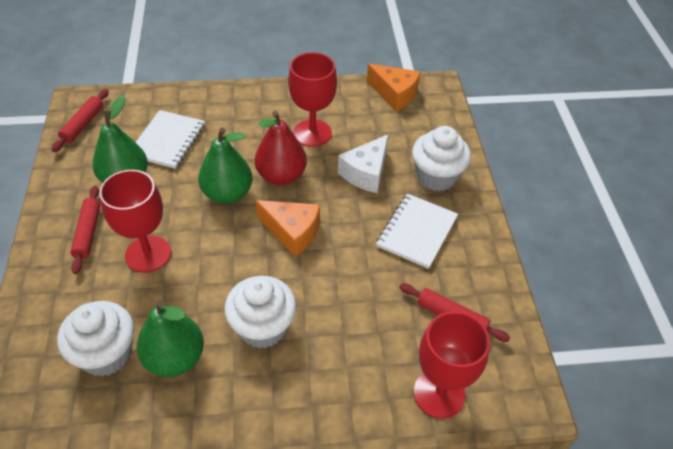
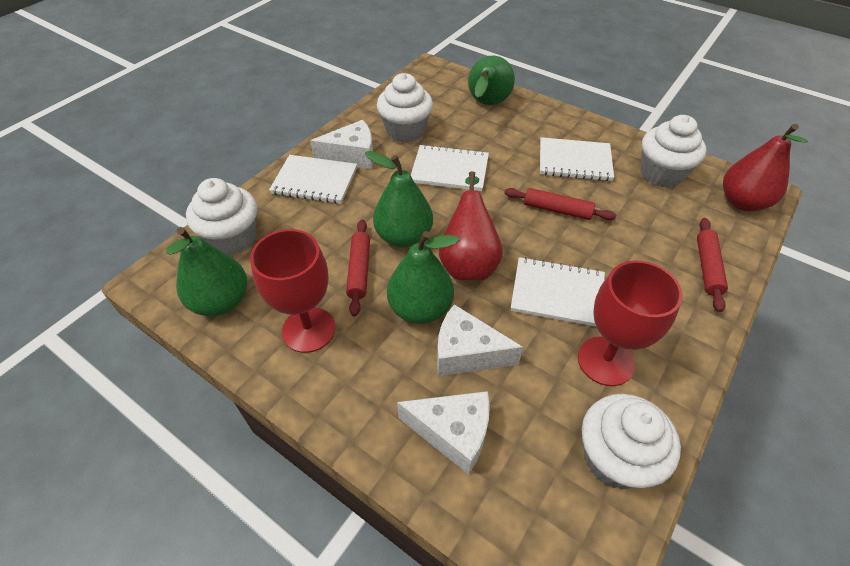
green pear: [92,95,148,183] [137,300,204,377] [198,128,252,204] = 3 -> [166,227,247,316] [365,151,433,248] [387,231,460,324] [468,55,515,105] = 4
orange cheese: [256,200,320,257] [367,64,420,111] = 2 -> none = 0
red goblet: [99,170,171,273] [288,52,337,147] [414,311,490,419] = 3 -> [250,229,336,353] [578,260,683,386] = 2
red pear: [255,111,307,185] = 1 -> [439,171,503,280] [723,124,808,212] = 2
white cheese: [338,135,388,193] = 1 -> [310,120,373,169] [397,391,490,475] [437,304,523,376] = 3
white cupcake: [57,301,134,376] [224,276,296,349] [412,126,471,191] = 3 -> [186,178,257,255] [377,73,433,143] [582,394,681,490] [641,115,706,188] = 4
white notebook: [136,110,205,169] [376,194,458,269] = 2 -> [269,155,357,204] [411,144,489,191] [511,257,605,327] [540,137,614,181] = 4

